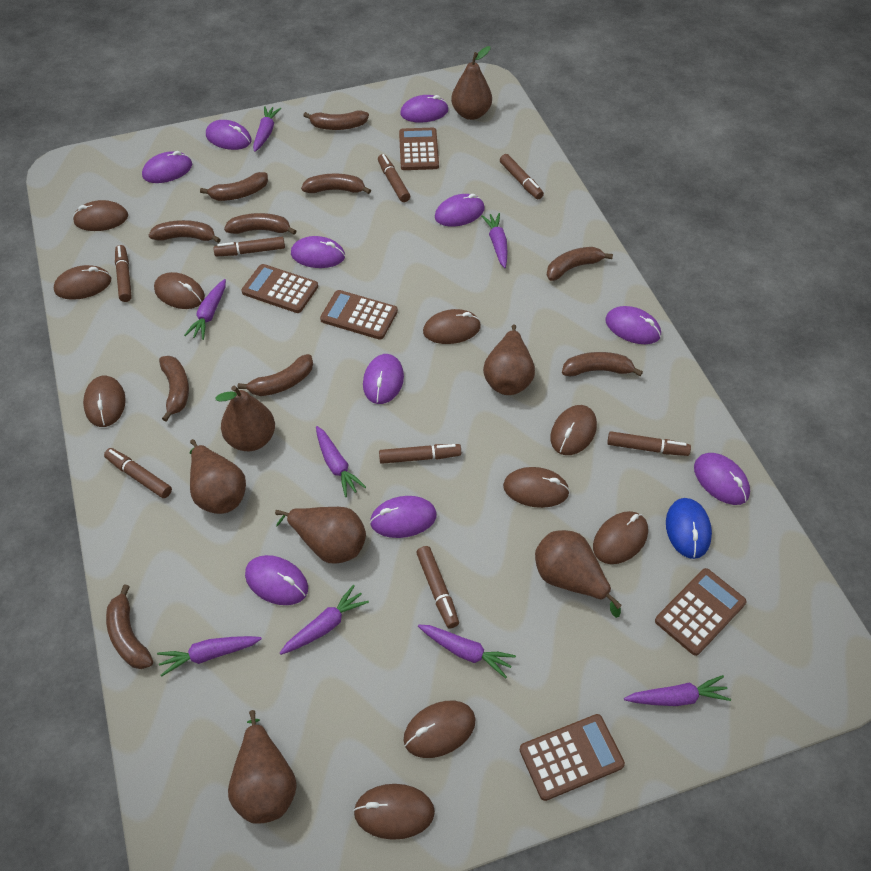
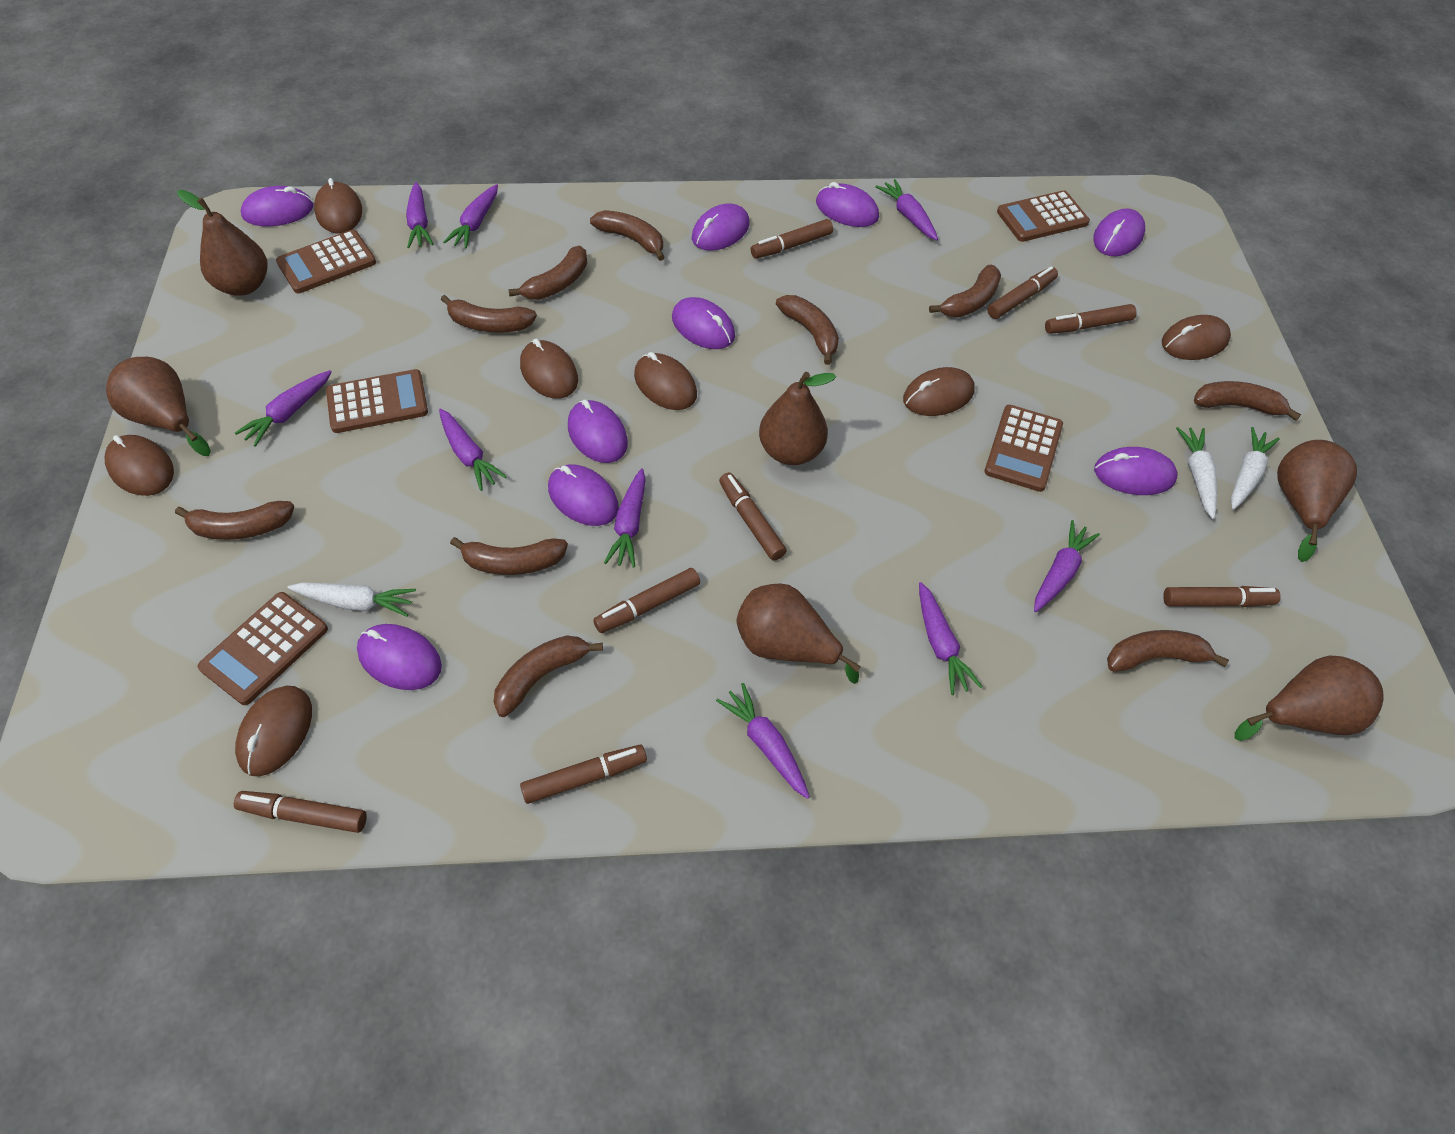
blue mouse: [666,498,712,559] = 1 -> none = 0
brown mouse: [54,265,111,300] [73,200,128,231] [83,376,126,427] [154,272,205,309] [353,784,435,840] [403,701,475,758] [423,309,481,344] [503,467,570,508] [550,405,597,455] [593,511,648,564] = 10 -> [105,435,174,496] [235,686,312,777] [314,178,362,234] [520,339,578,399] [634,352,697,410] [903,367,975,416] [1162,315,1231,360] = 7
brown pear: [190,439,246,514] [216,386,275,451] [228,710,297,824] [275,507,366,564] [451,46,492,120] [483,324,535,395] [535,530,622,618] = 7 -> [106,357,211,456] [177,190,268,296] [736,583,861,684] [759,372,836,465] [1235,656,1383,741] [1277,440,1357,562] = 6
purple carrot: [157,636,262,677] [184,279,226,340] [253,106,281,152] [280,585,369,655] [316,426,366,497] [418,625,516,678] [481,213,507,268] [624,675,731,706] = 8 -> [235,370,332,447] [406,182,433,248] [439,409,507,491] [443,184,498,249] [604,468,646,568] [716,683,810,799] [875,179,938,240] [919,582,982,695] [1034,520,1100,612] = 9
purple mouse: [142,151,192,183] [206,120,252,150] [245,555,308,605] [291,236,345,268] [363,354,404,404] [370,496,437,538] [400,95,448,123] [435,194,485,227] [605,306,661,344] [694,453,750,505] = 10 -> [241,186,314,226] [357,624,442,690] [548,464,619,526] [568,400,628,463] [672,297,735,349] [692,203,750,251] [816,182,879,227] [1093,208,1145,256] [1094,447,1178,495] = 9
white carrot: none = 0 -> [288,582,416,617] [1176,427,1217,519] [1231,427,1280,510] = 3

